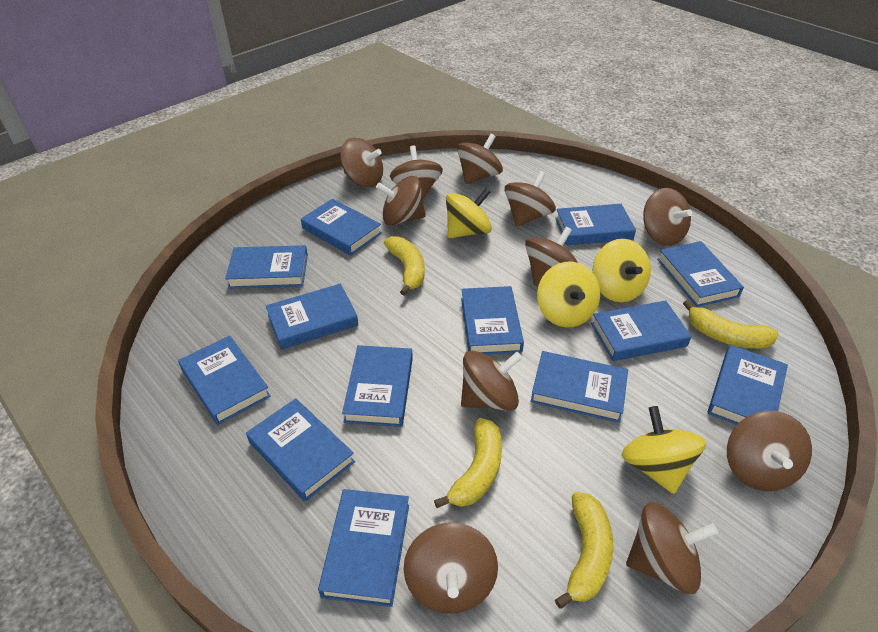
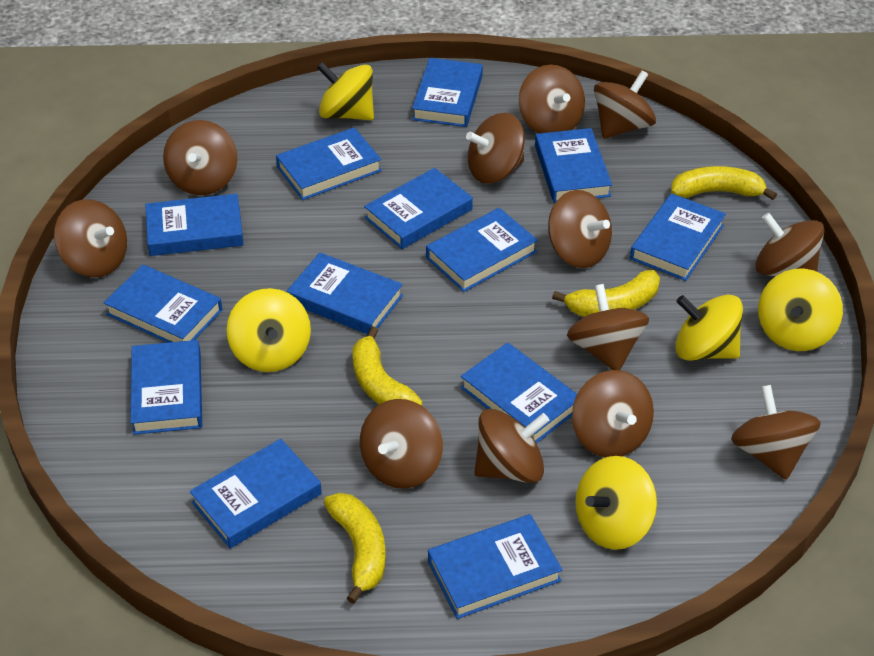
brown spinning top: [340,138,383,187] [376,176,426,226] [390,146,443,200] [404,522,498,614] [457,134,503,184] [461,350,522,411] [505,171,556,227] [525,227,578,286] [626,502,718,594] [643,188,692,246] [727,411,812,491] = 11 -> [54,199,127,277] [163,120,237,195] [360,399,443,489] [466,113,525,184] [475,409,549,483] [519,65,585,133] [548,190,612,268] [567,284,649,370] [572,370,654,458] [594,70,656,139] [731,385,821,480] [755,213,824,276] = 12
yellow spinning top: [446,188,492,238] [537,262,600,327] [593,239,651,302] [621,406,706,494] = 4 -> [227,288,311,372] [317,62,374,120] [575,456,657,550] [675,295,743,361] [758,268,843,351] = 5

